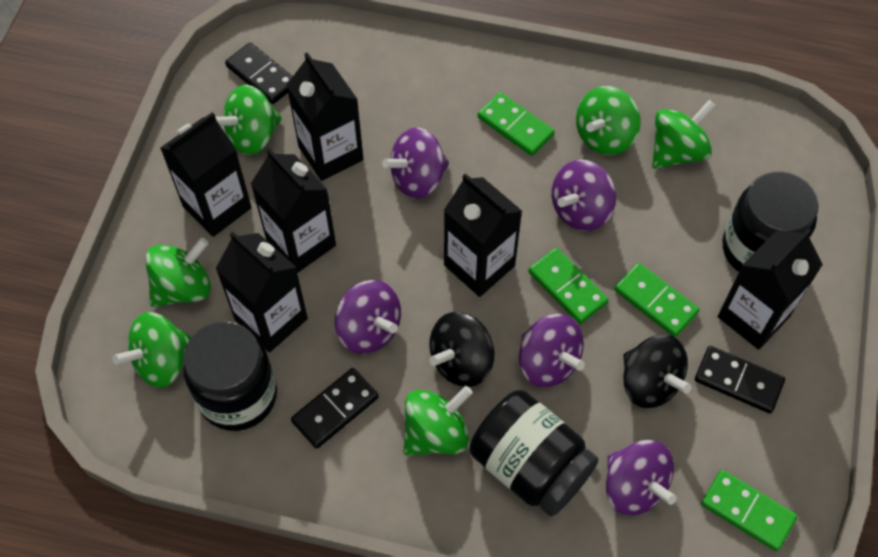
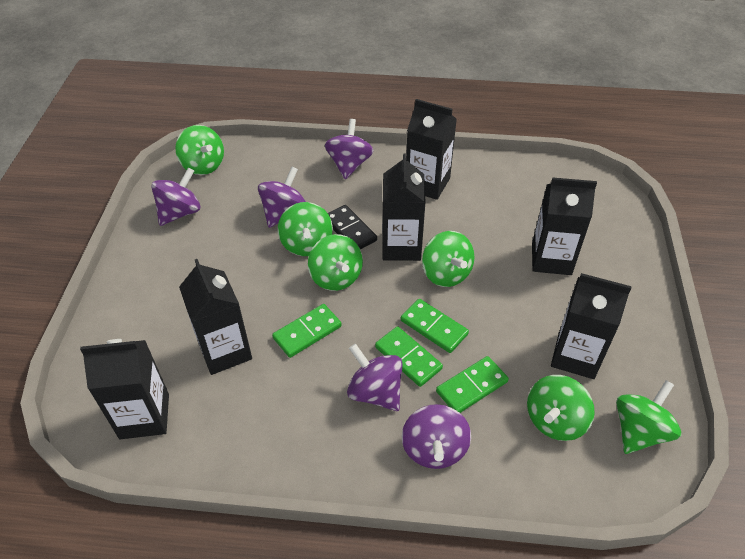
black domino: [225,42,293,104] [291,368,379,449] [695,346,785,413] = 3 -> [328,205,377,250] = 1
black jar: [183,321,277,431] [469,390,598,517] [723,172,819,272] = 3 -> none = 0
black spinning top: [429,312,494,387] [623,335,691,408] = 2 -> none = 0

